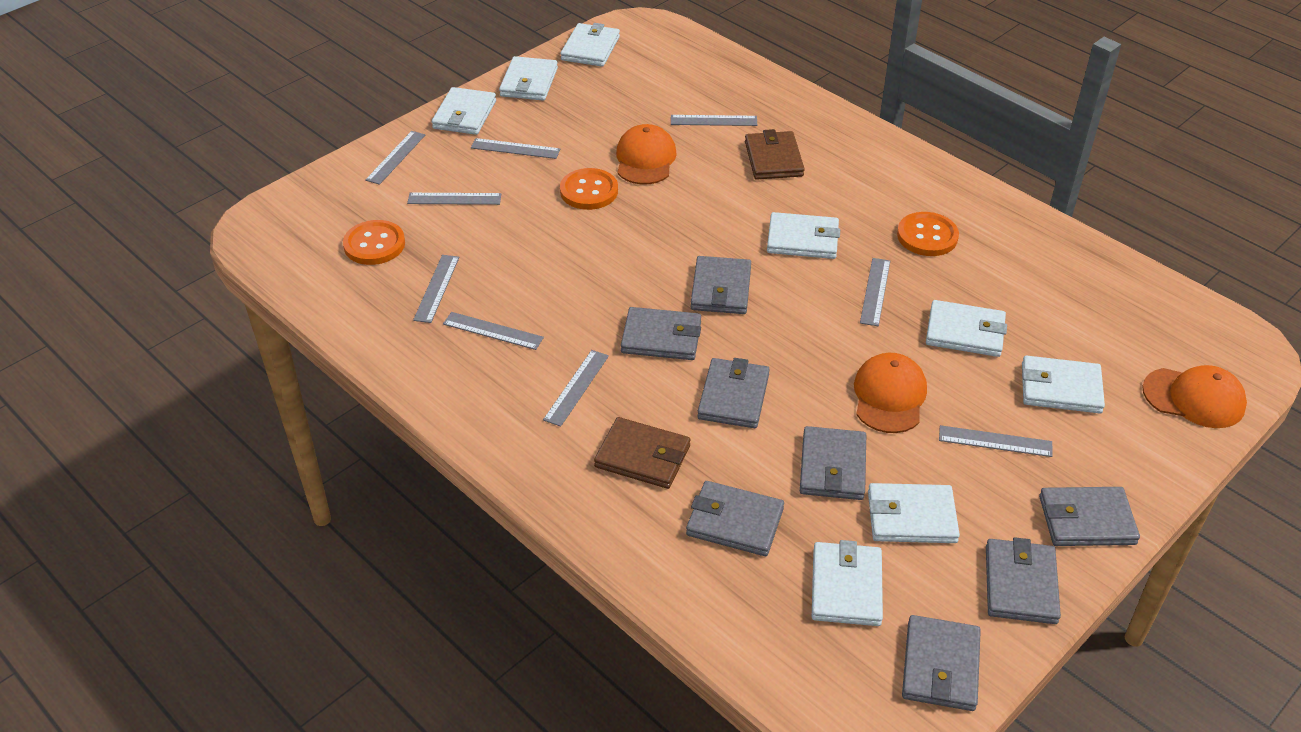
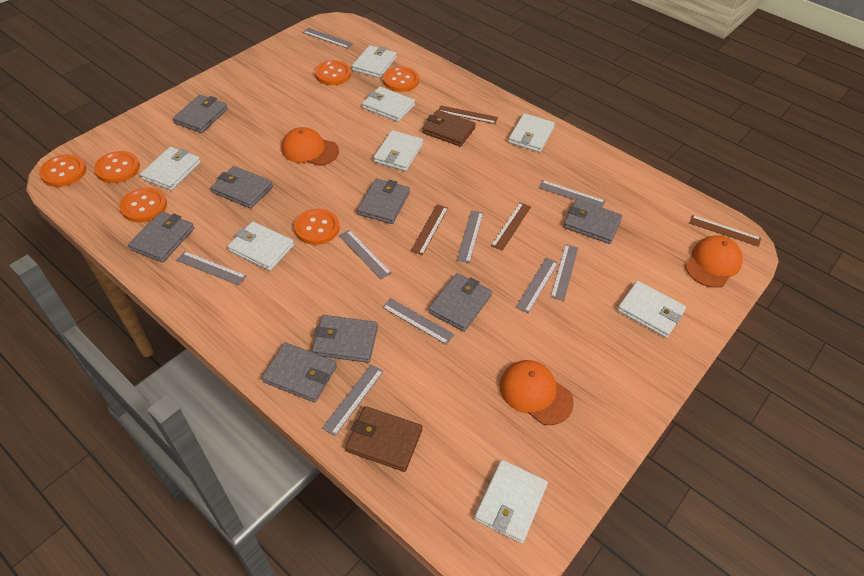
brown ruler: none = 0 -> [411,204,448,255] [438,105,498,124] [491,202,531,251] [690,215,761,247] = 4
orange button: [343,220,405,265] [560,168,618,210] [897,212,959,256] = 3 -> [39,154,86,187] [94,151,140,183] [120,187,167,222] [294,208,340,245] [315,60,351,85] [383,67,419,92] = 6

